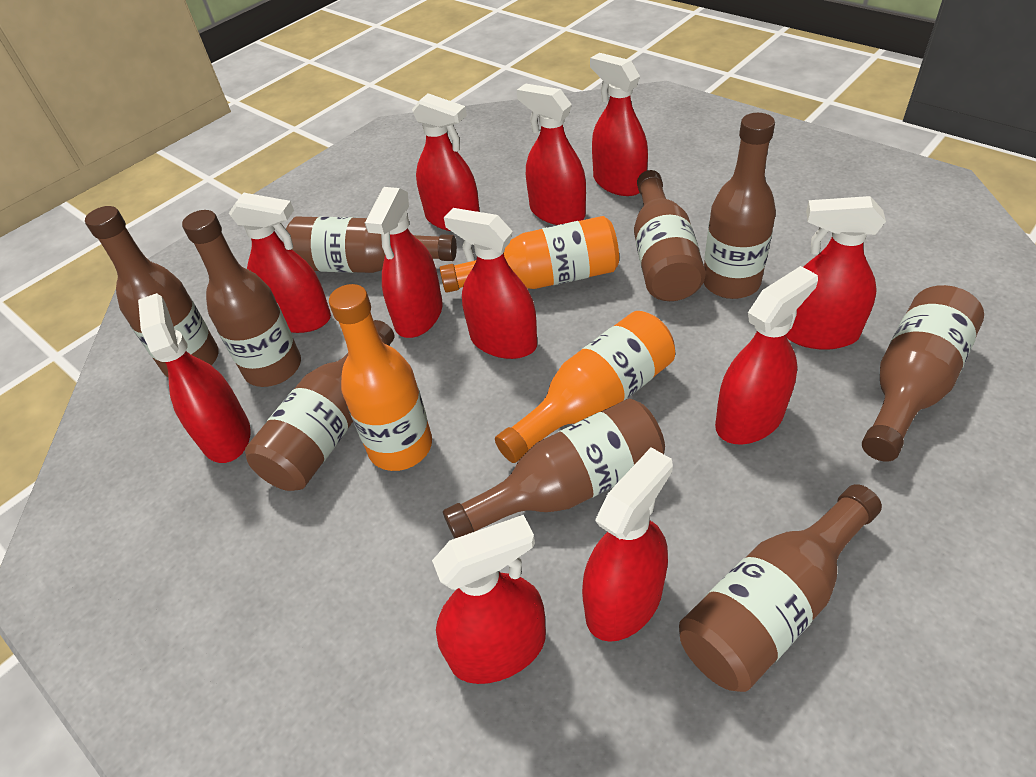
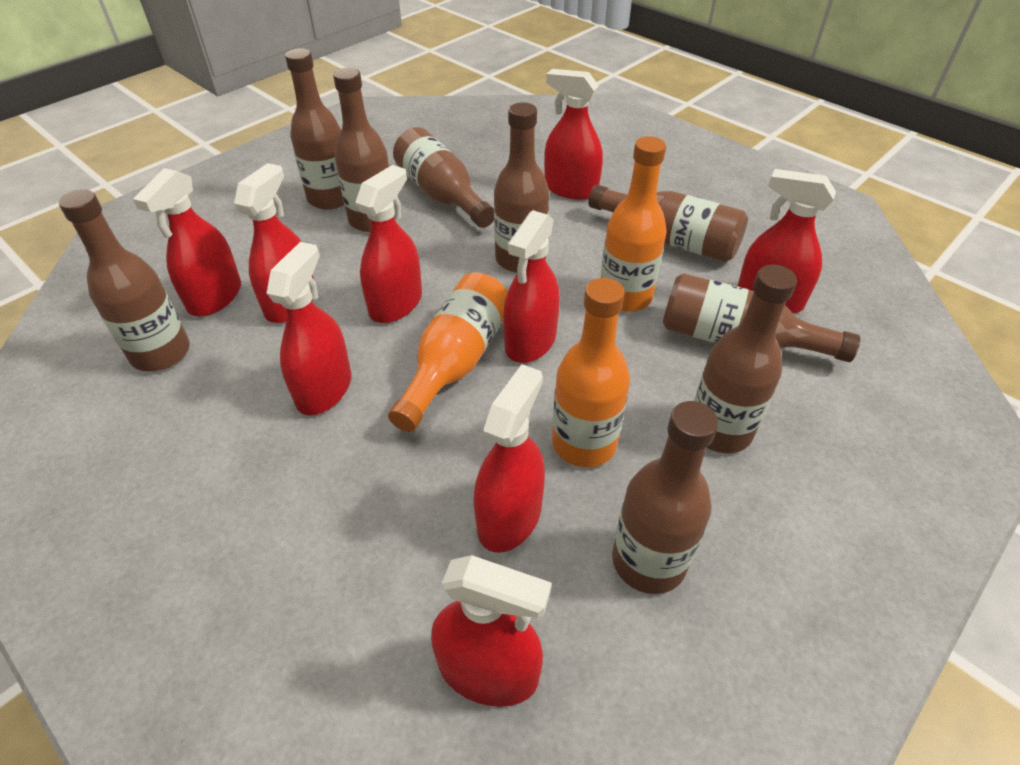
red spray bottle: [138,293,251,463] [229,193,331,333] [365,187,443,338] [412,93,480,231] [432,515,546,684] [444,208,537,359] [517,83,586,225] [582,447,673,642] [590,53,648,196] [715,266,818,445] [785,196,886,350] = 11 -> [133,168,241,317] [234,163,314,323] [266,242,351,415] [355,165,422,323] [431,555,551,707] [474,364,545,553] [503,210,560,363] [544,69,603,200] [737,169,836,313] = 9

